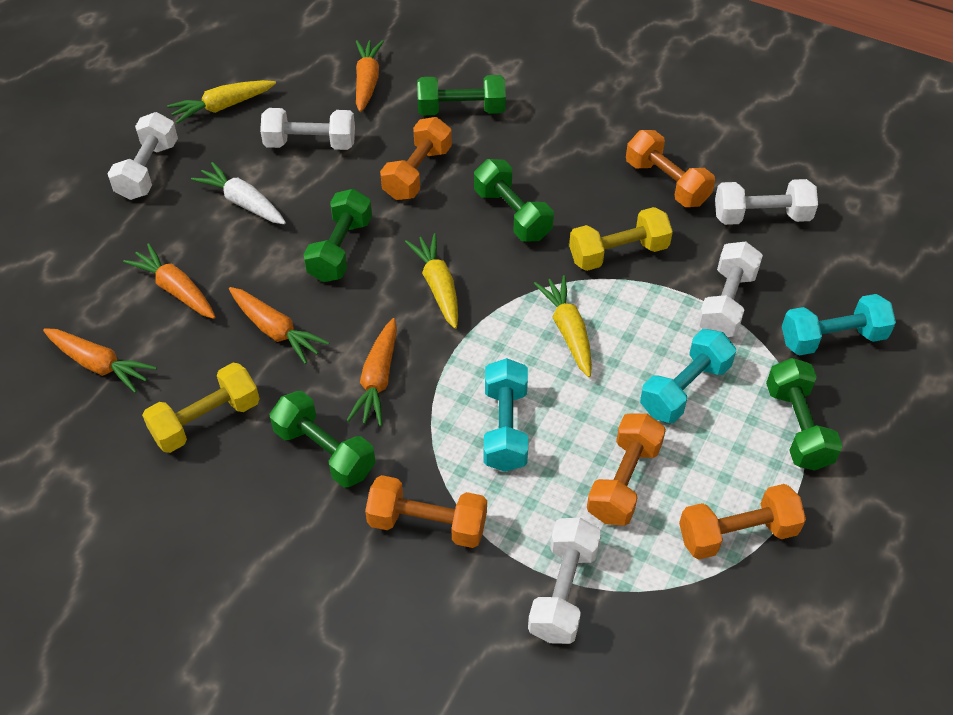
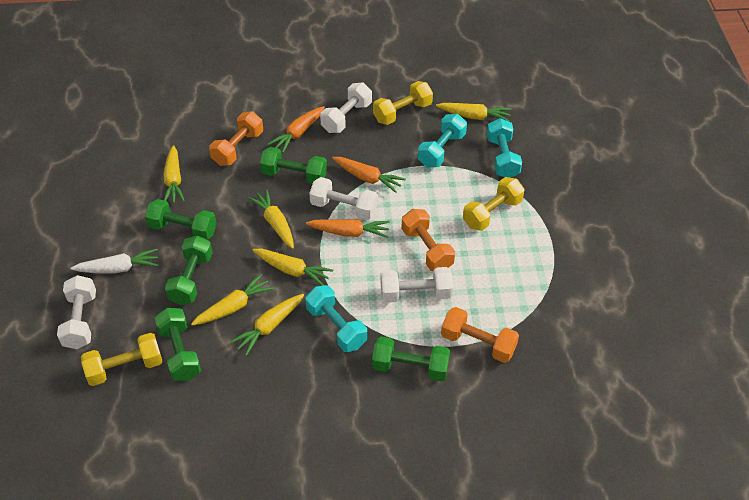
orange carrot: [43,328,157,393] [123,243,215,319] [229,287,330,364] [346,318,397,426] [356,40,384,112] = 5 -> [268,106,325,153] [306,219,390,238] [332,157,406,193] = 3
orange dumbbell: [365,475,487,548] [380,117,452,200] [587,413,666,526] [626,130,715,207] [679,484,806,559] = 5 -> [209,112,263,166] [401,209,455,271] [441,307,519,363] = 3
white dumbbell: [108,112,178,200] [260,108,355,150] [528,518,601,644] [698,242,763,337] [715,179,818,225] = 5 -> [57,275,96,349] [309,177,378,220] [320,83,372,133] [380,267,453,303] = 4
yellow carrot: [167,80,276,124] [405,233,458,329] [534,275,592,377] = 3 -> [164,145,185,203] [191,274,274,325] [230,294,304,356] [248,189,294,249] [253,249,333,286] [436,103,511,122] = 6
yellow dumbbell: [142,363,260,453] [569,207,673,271] = 2 -> [81,333,163,386] [373,81,433,125] [463,177,525,231] = 3

